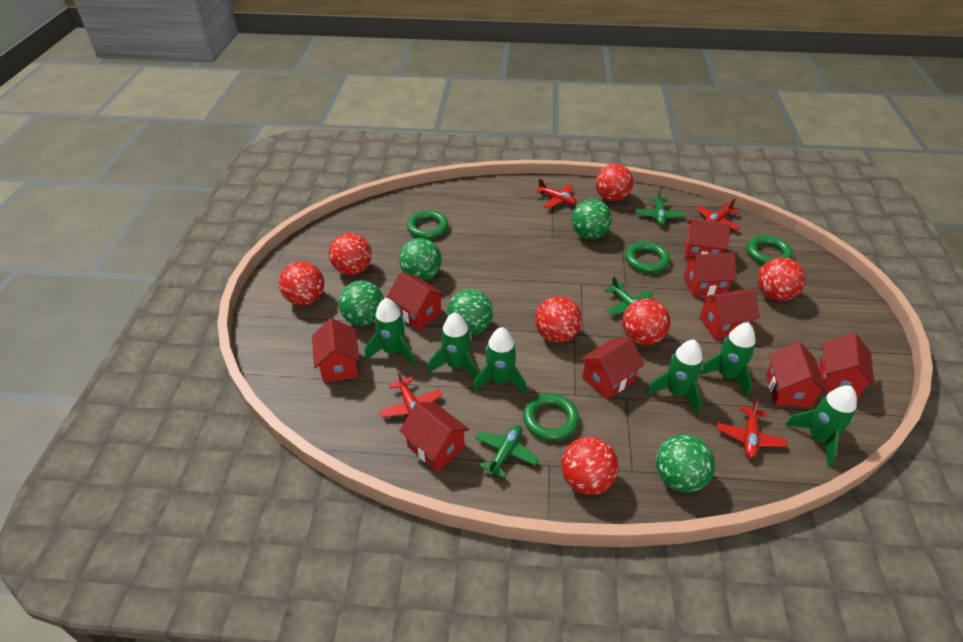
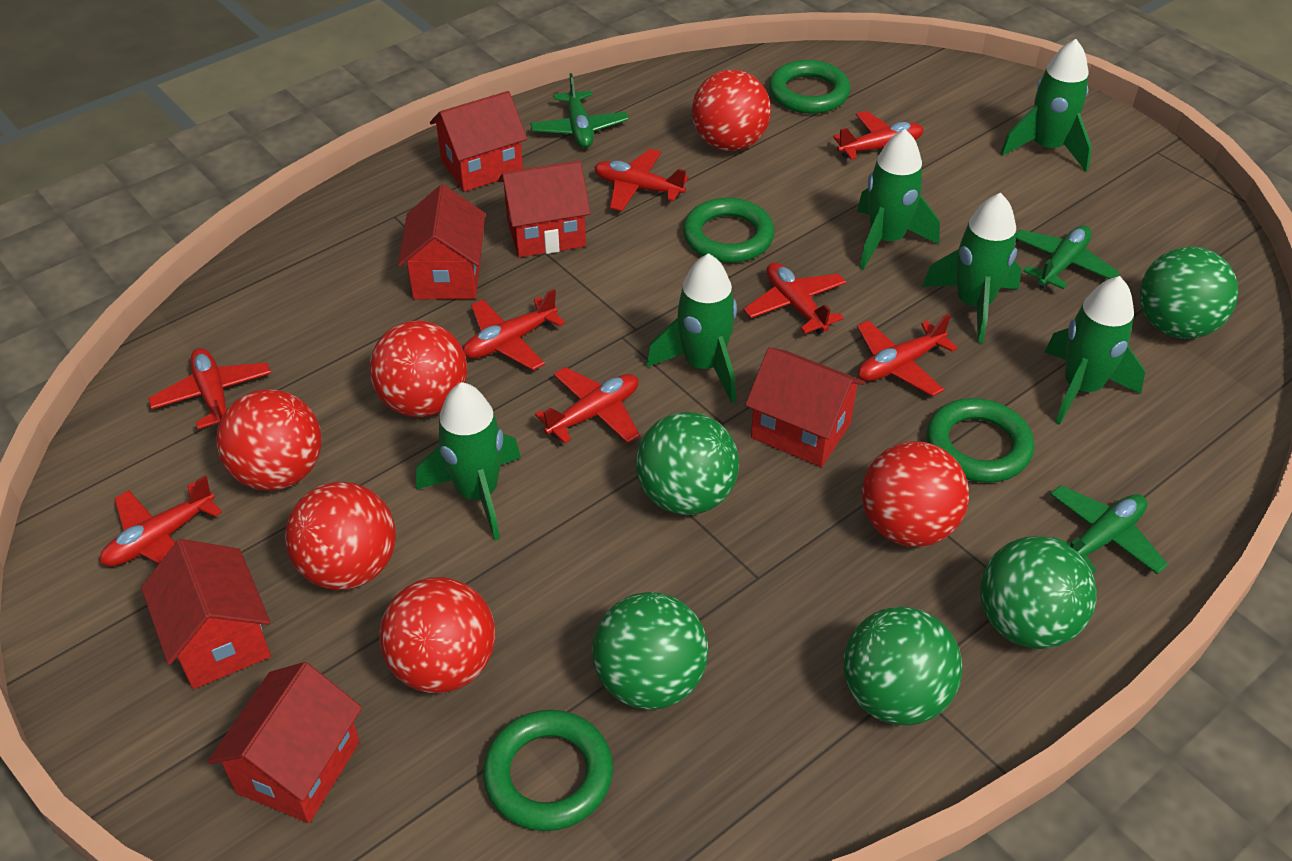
red ball: [279,261,324,305] [329,233,372,275] [535,296,582,343] [561,437,619,495] [596,163,633,201] [622,299,670,345] [757,257,805,301] = 7 -> [216,389,322,491] [285,482,396,590] [370,321,467,417] [379,577,495,693] [692,70,771,151] [862,441,969,547] = 6
red house: [312,318,360,383] [387,272,445,330] [400,402,469,472] [580,337,644,400] [684,253,737,297] [685,219,731,260] [700,289,760,339] [766,342,827,408] [819,333,874,399] = 9 -> [141,539,271,689] [207,662,362,823] [398,184,485,299] [430,91,527,192] [498,161,591,257] [745,347,865,467] = 6
red plane: [379,370,442,417] [535,179,577,209] [696,198,740,230] [717,399,787,458] = 4 -> [100,475,222,567] [148,348,271,429] [463,289,565,370] [535,367,640,444] [594,149,689,211] [743,262,846,334] [833,111,923,159] [857,314,958,397] = 8

